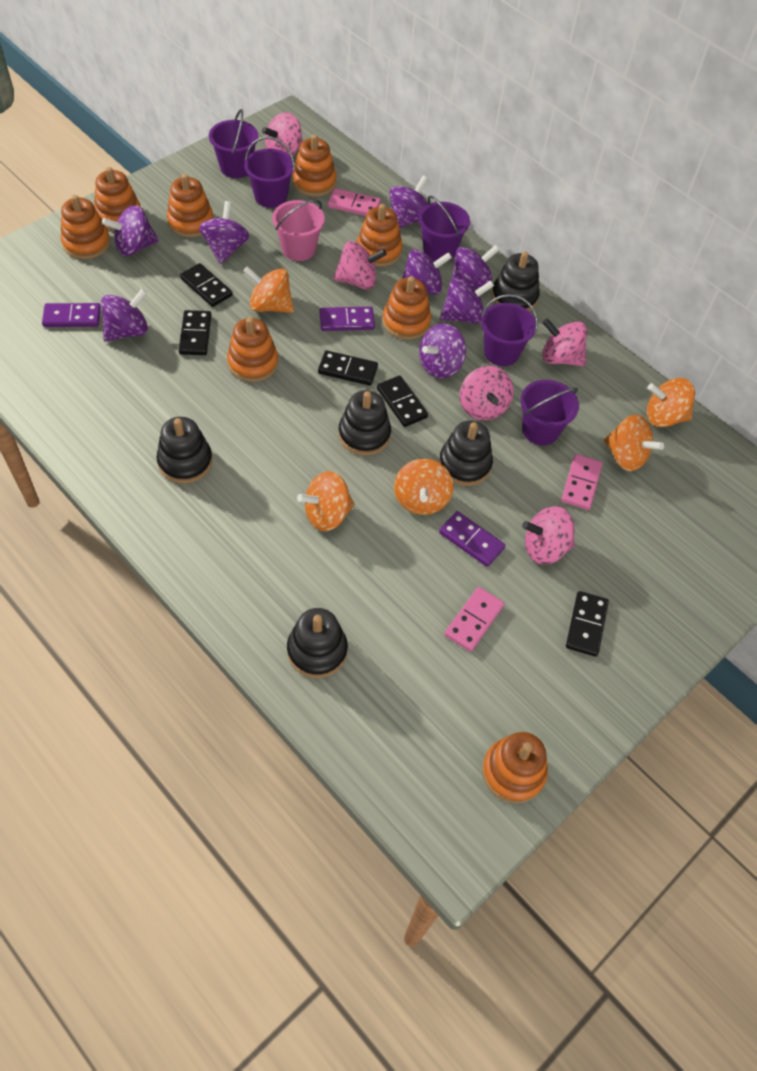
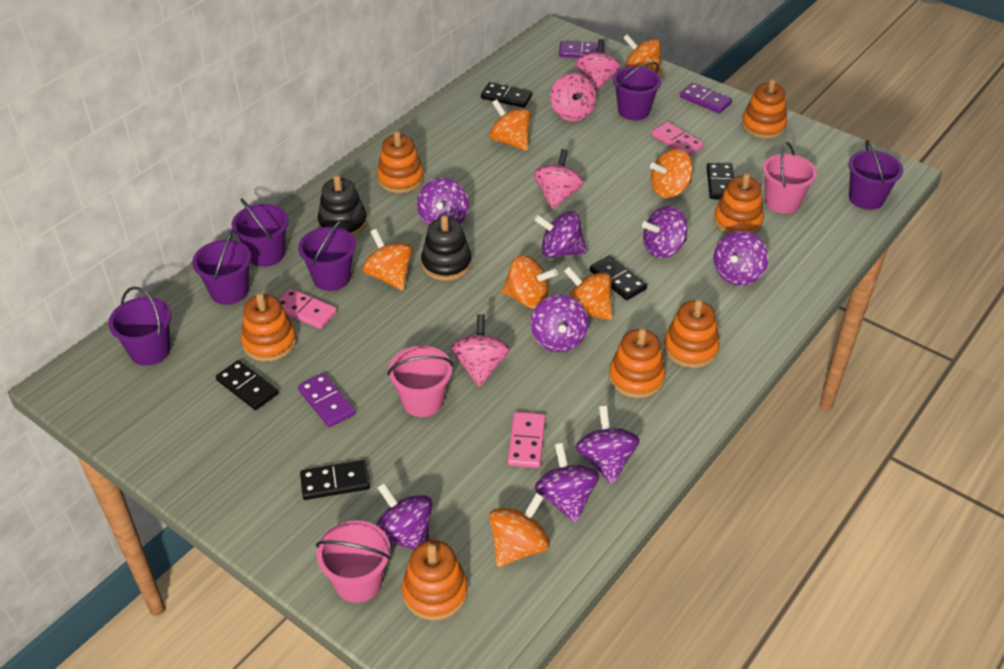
black stacking toy: [156,417,213,483] [287,608,348,678] [338,390,391,456] [439,420,493,486] [491,251,540,311] = 5 -> [318,175,367,237] [421,215,472,281] = 2
orange spinning top: [243,266,294,313] [297,471,355,531] [394,459,453,515] [604,415,664,471] [647,378,695,427] = 5 -> [363,229,413,290] [489,99,531,151] [489,493,550,567] [501,255,558,309] [564,266,613,320] [623,34,662,77] [650,149,693,198] = 7
orange stacking toy: [60,195,110,259] [94,167,141,231] [167,174,214,237] [227,317,278,382] [292,134,336,197] [357,204,403,267] [383,276,431,340] [482,732,548,803] = 8 -> [241,293,297,362] [377,131,424,193] [402,540,468,620] [609,328,666,398] [664,299,720,368] [714,173,764,234] [742,79,787,139] = 7
pink bucket: [272,200,325,261] = 1 -> [316,520,391,603] [387,346,453,417] [763,142,817,214] = 3
pink spinning top: [262,112,303,156] [333,241,387,290] [460,366,514,420] [522,506,575,564] [542,318,587,366] = 5 -> [451,314,510,387] [534,149,584,210] [550,74,596,121] [576,39,621,92] = 4
purple bucket: [209,109,259,178] [244,136,295,208] [418,196,470,261] [481,294,538,366] [520,380,579,445] = 5 -> [108,287,171,366] [192,230,251,305] [232,198,288,267] [298,220,356,291] [613,62,661,120] [848,140,903,210] = 6

